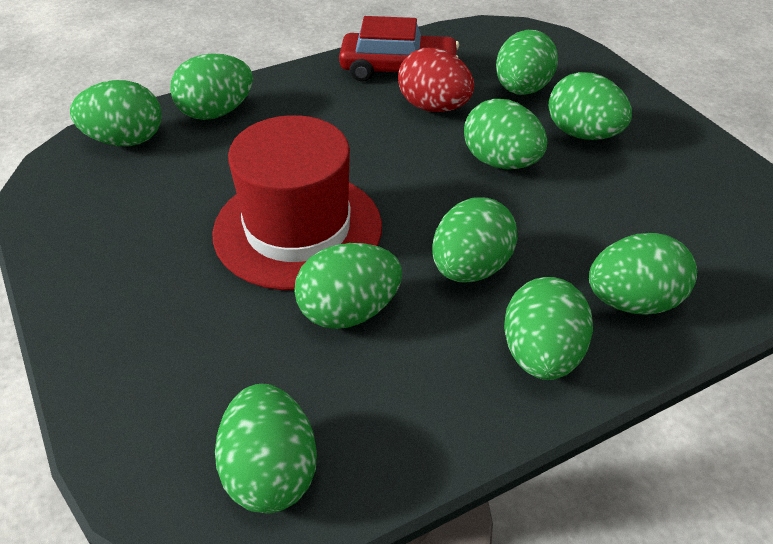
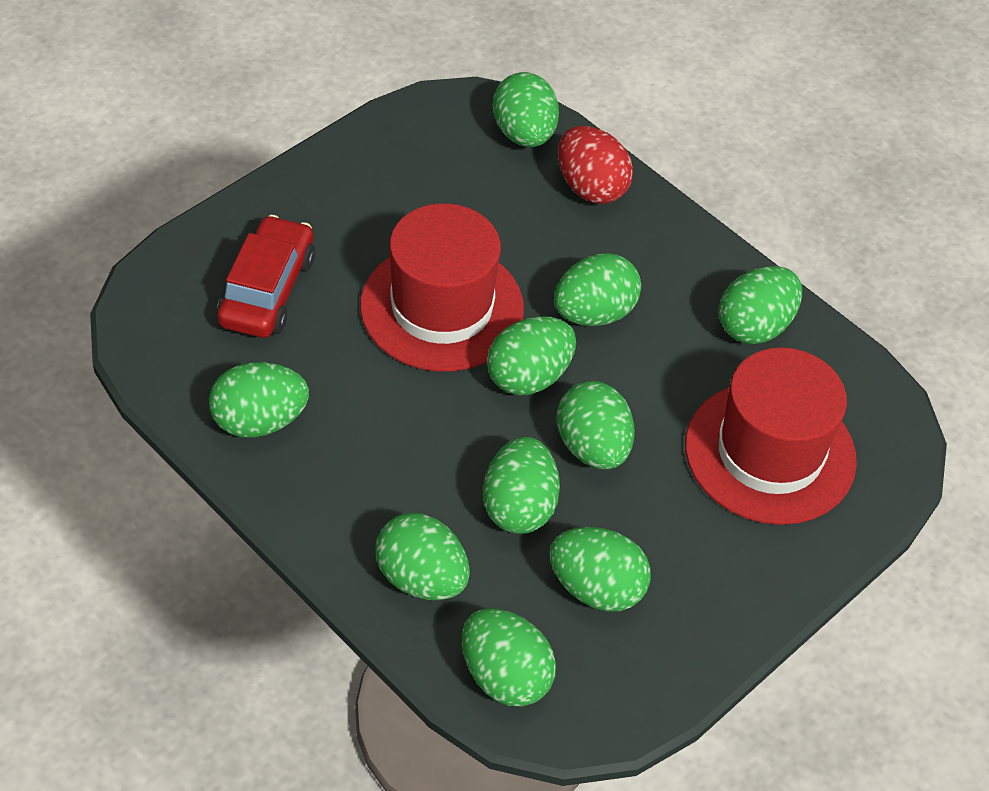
red hat: [212,115,382,290] = 1 -> [360,203,524,372] [685,347,857,525] = 2

